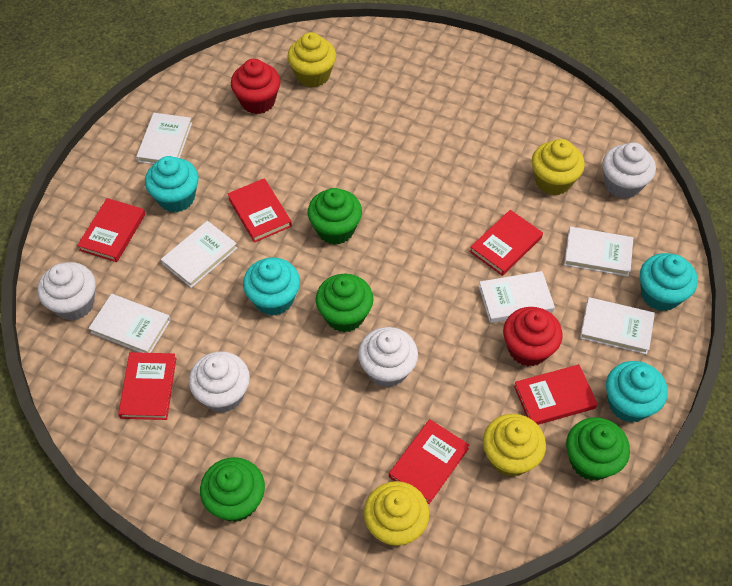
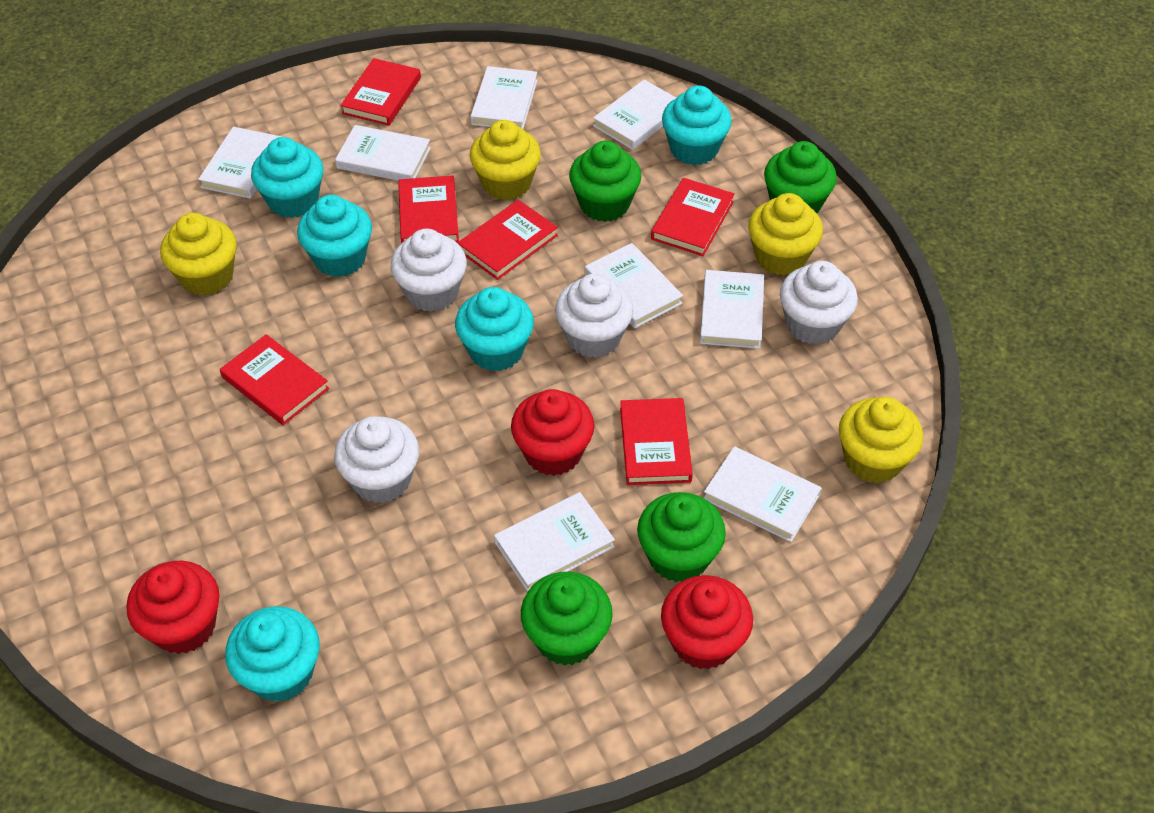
red cupcake: [231,59,281,114] [503,307,562,366] = 2 -> [126,561,220,654] [511,389,595,476] [661,575,753,670] = 3
turquoise cupcake: [145,156,198,213] [243,258,300,316] [606,361,668,422] [640,253,698,311] = 4 -> [225,606,320,702] [251,137,323,218] [297,195,372,277] [455,287,534,371] [662,85,732,165] = 5
white book: [88,294,171,353] [136,113,192,164] [161,221,237,288] [479,271,555,323] [564,227,633,277] [580,297,655,355] = 6 -> [198,127,282,199] [335,125,431,181] [470,66,538,129] [494,492,615,592] [585,243,683,328] [593,80,676,150] [700,270,764,349] [704,446,821,542] = 8

